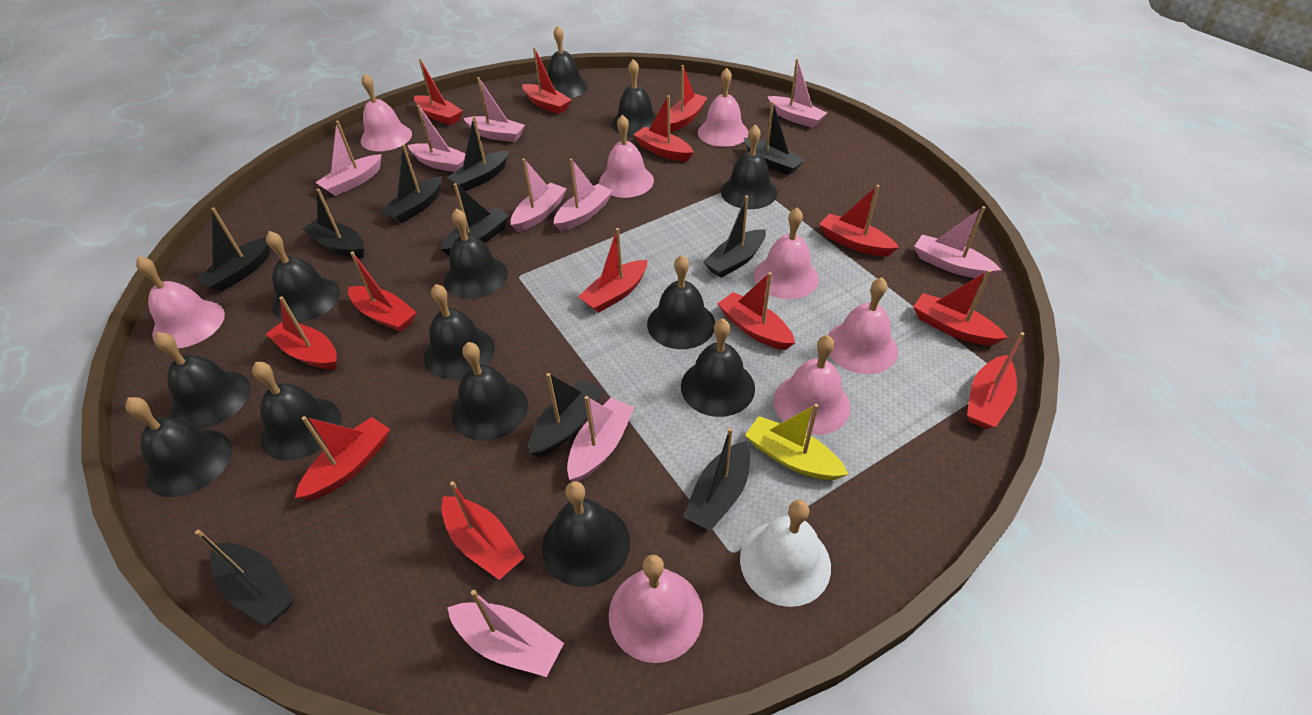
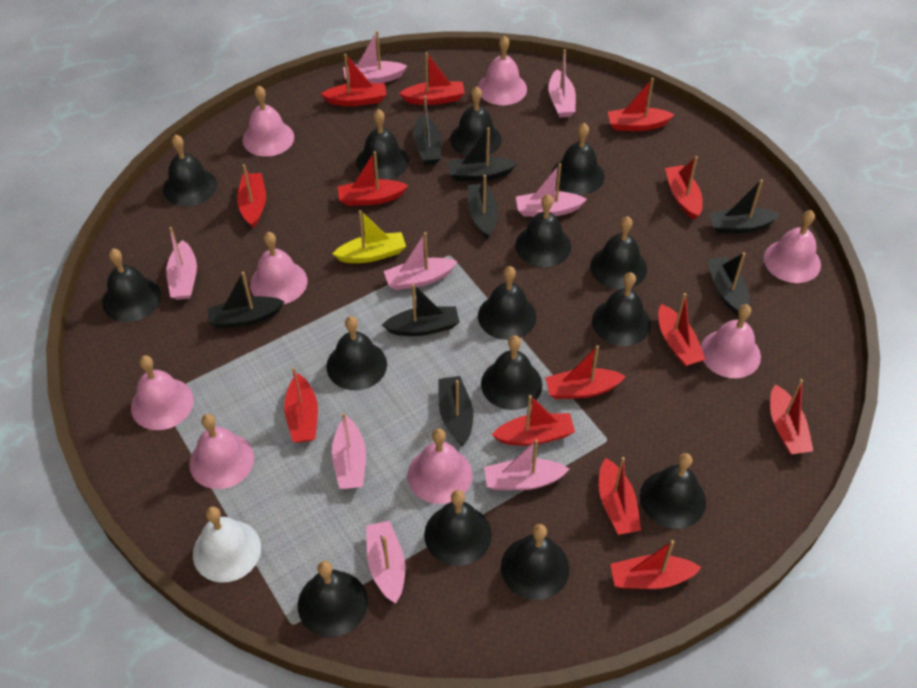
black bell: [125,397,232,497] [154,332,250,429] [252,362,341,461] [266,231,340,322] [424,284,495,379] [444,208,508,299] [452,342,528,441] [542,481,630,587] [548,25,588,98] [611,59,657,137] [647,255,715,349] [681,318,755,417] [721,125,777,209] = 13 -> [102,249,161,322] [163,134,217,206] [298,561,368,637] [326,316,387,390] [356,109,409,180] [424,490,492,566] [450,86,502,156] [478,266,536,340] [481,335,542,410] [501,524,570,600] [515,194,571,267] [552,123,605,195] [590,216,647,289] [592,272,651,346] [640,453,706,529] = 15
black boat: [195,207,270,292] [195,530,294,626] [302,189,364,258] [381,144,442,223] [440,183,509,256] [447,116,509,192] [529,373,604,457] [683,428,750,531] [703,196,766,278] [744,101,805,175] = 10 -> [207,272,285,329] [382,284,460,336] [413,95,441,165] [439,376,473,446] [448,127,517,181] [468,175,498,239] [707,252,750,315] [708,179,781,233] = 8
pink boat: [315,121,382,196] [408,105,465,172] [447,590,564,677] [464,77,525,142] [511,158,567,232] [554,158,613,231] [567,396,635,482] [767,59,827,128] [914,206,1001,279] = 9 -> [166,227,197,300] [332,413,366,489] [343,31,407,83] [366,521,405,604] [384,232,458,290] [484,439,569,490] [516,163,587,217] [549,49,576,118] = 8

